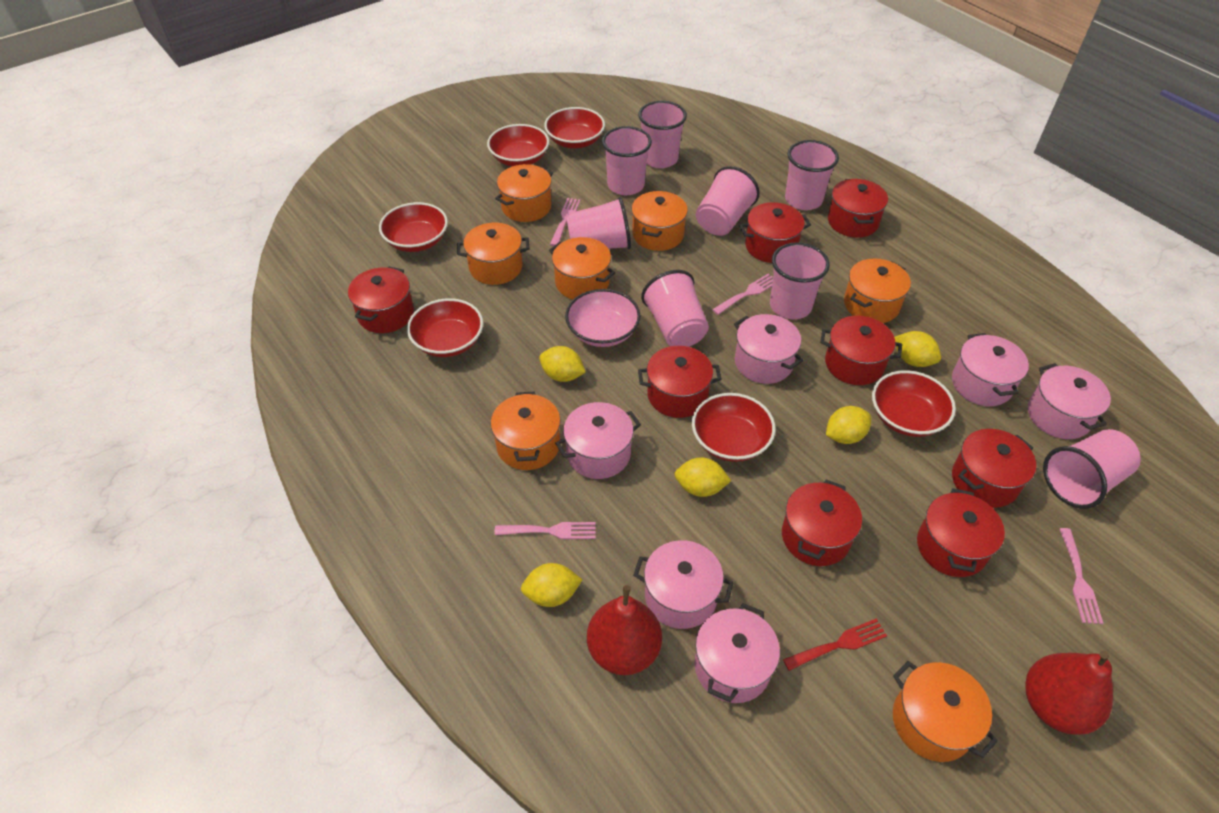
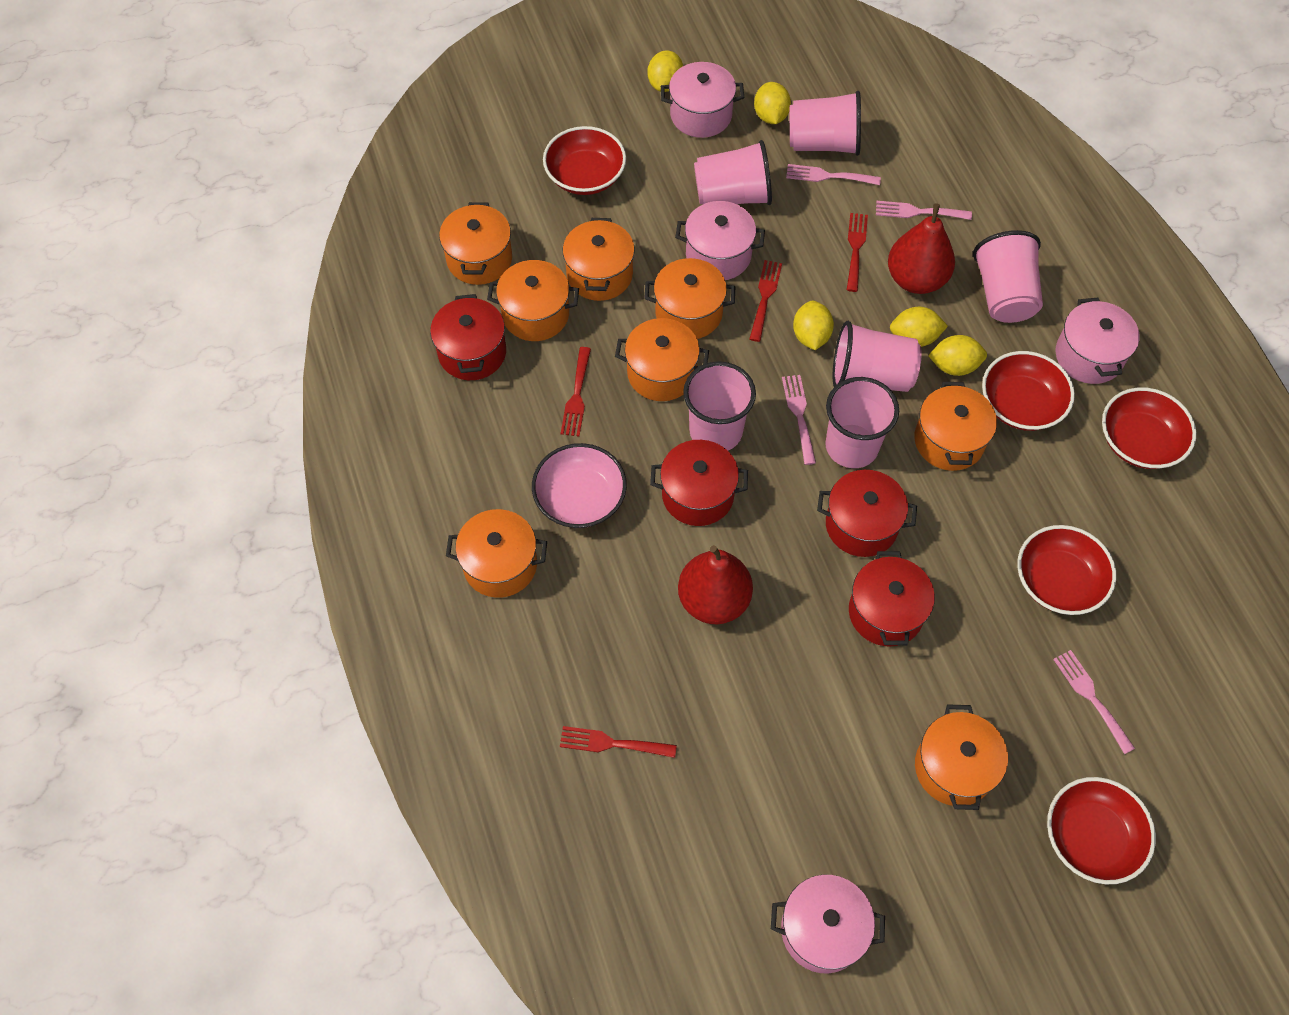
orange pot: [457,223,530,285] [491,392,561,470] [495,164,553,222] [549,237,615,299] [632,191,688,251] [844,259,911,323] [893,661,998,762] = 7 -> [439,202,512,285] [446,509,547,598] [487,260,579,341] [563,218,635,301] [615,318,709,401] [644,258,735,339] [914,382,997,471] [915,704,1008,810] = 8
pink cup: [566,197,631,249] [602,126,652,195] [638,101,687,168] [641,270,709,347] [696,166,760,236] [770,242,830,319] [785,140,839,210] [1043,429,1141,509] = 8 -> [683,361,756,451] [694,140,772,205] [790,91,861,156] [825,377,899,468] [833,321,922,392] [973,230,1043,323] = 6
pink pot: [555,402,641,479] [633,540,734,629] [694,603,780,703] [734,314,804,384] [952,333,1029,406] [1028,363,1111,439] = 6 -> [661,62,744,138] [675,201,765,280] [771,875,885,973] [1055,298,1140,384] = 4
red bowl: [379,202,448,252] [407,298,483,357] [487,124,549,166] [544,107,605,148] [692,393,776,462] [872,370,956,437] = 6 -> [543,126,626,195] [982,351,1075,431] [1017,525,1116,615] [1047,777,1156,884] [1102,387,1196,469] = 5
red fork: [783,619,887,671] = 1 -> [560,726,677,758] [561,347,591,436] [750,260,782,342] [847,213,868,292] = 4
red pot: [348,267,414,333] [638,346,721,418] [739,202,811,263] [782,479,862,566] [820,316,902,385] [828,179,888,238] [917,488,1005,577] [952,429,1036,508] = 8 -> [430,294,506,380] [650,440,748,526] [817,470,917,557] [849,551,935,647] = 4

